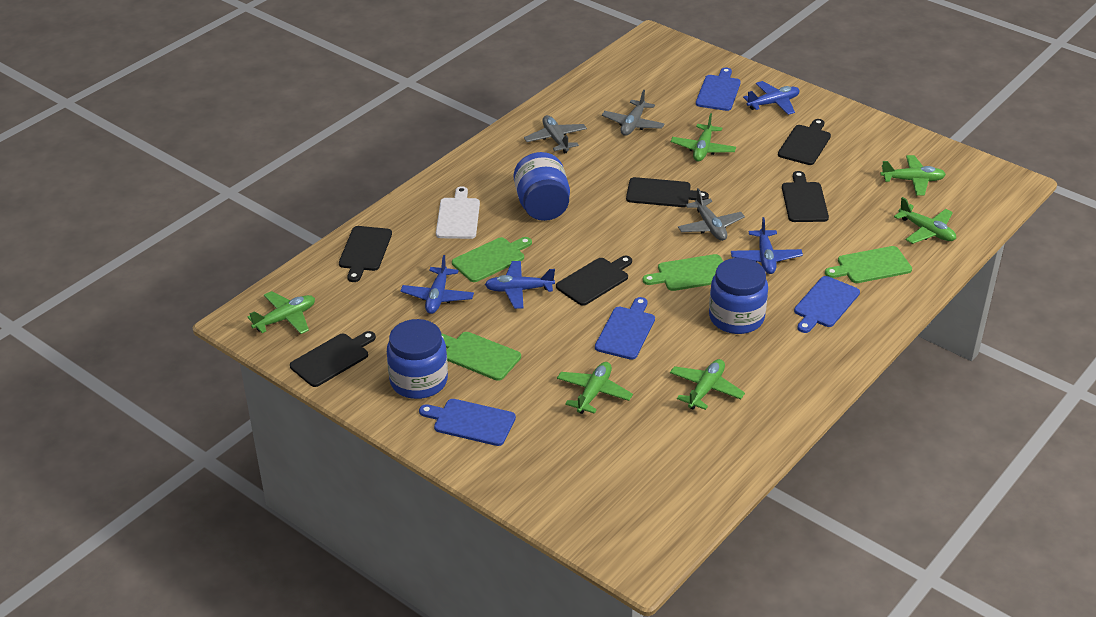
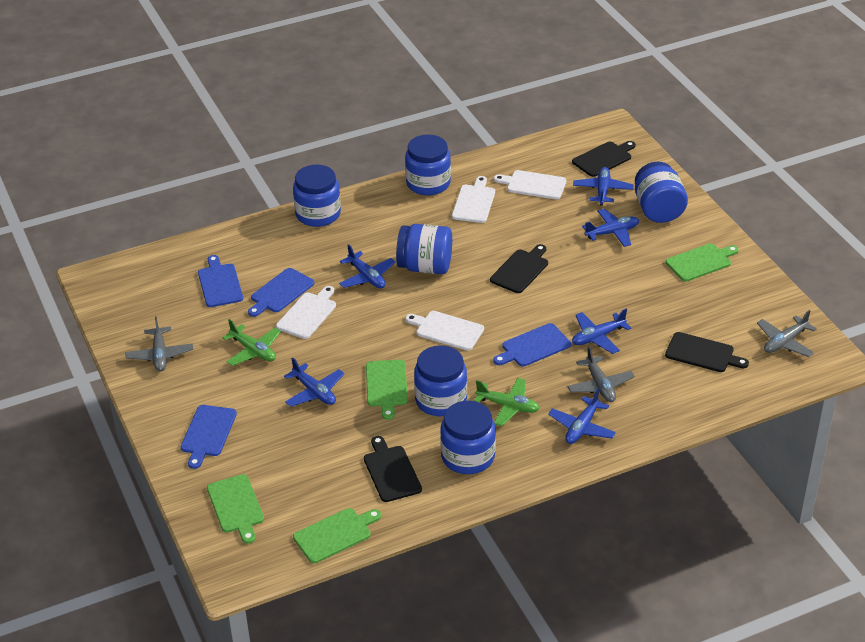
black cutting board: [290,331,376,387] [339,226,392,282] [556,256,632,306] [626,177,709,207] [778,119,831,165] [782,171,829,222] = 6 -> [364,436,422,502] [490,244,548,293] [572,141,636,177] [665,332,749,372] = 4
blue jar: [387,319,448,399] [514,152,570,221] [709,258,768,334] = 3 -> [293,165,341,227] [396,224,452,274] [405,135,451,195] [414,345,467,416] [440,401,496,474] [635,162,688,223] = 6
blue plane: [400,255,474,314] [485,261,555,309] [731,217,803,274] [743,81,800,115] = 4 -> [284,357,344,407] [339,244,396,288] [548,388,616,444] [572,309,631,354] [573,167,634,206] [582,209,639,247] = 6
green plane: [247,291,315,334] [557,362,633,414] [670,359,745,410] [671,113,736,162] [881,155,946,196] [894,197,956,244] = 6 -> [222,319,281,366] [474,378,540,426] = 2
white cutting board: [436,186,480,239] = 1 -> [276,286,336,339] [405,311,484,351] [452,176,495,223] [494,170,566,199] = 4

